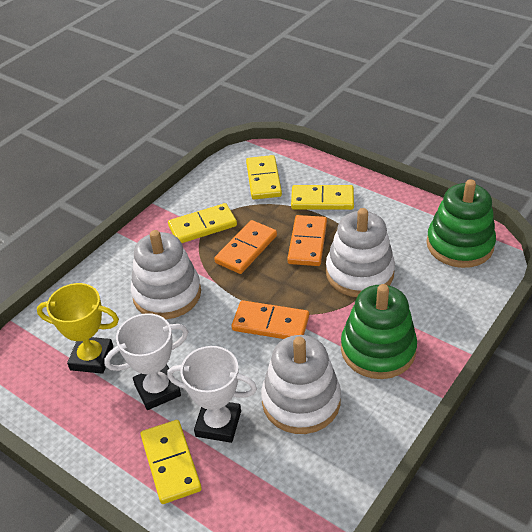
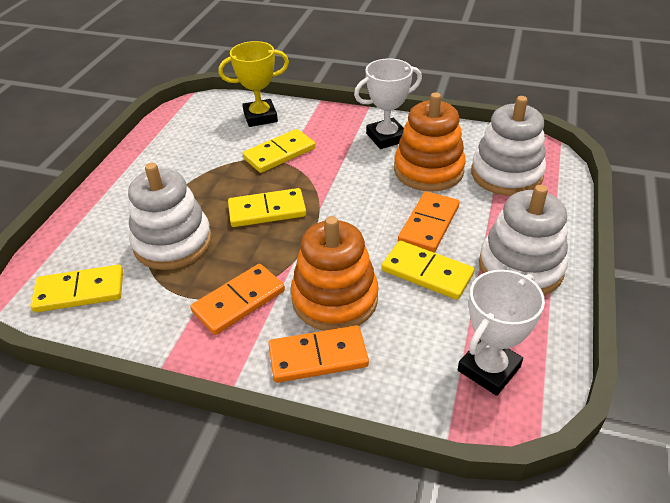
green stacking toy: [341,284,417,379] [426,179,496,268] = 2 -> none = 0
orange stacking toy: none = 0 -> [291,216,379,331] [394,92,466,192] = 2

